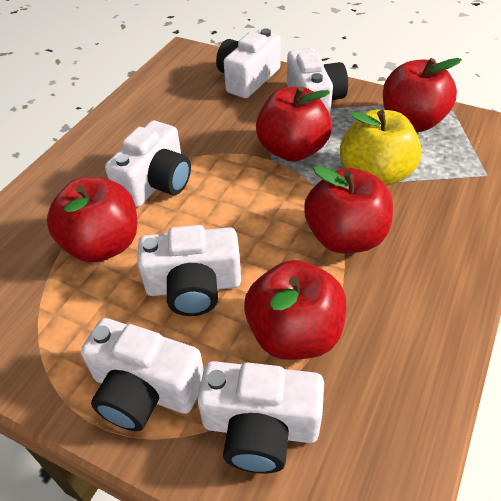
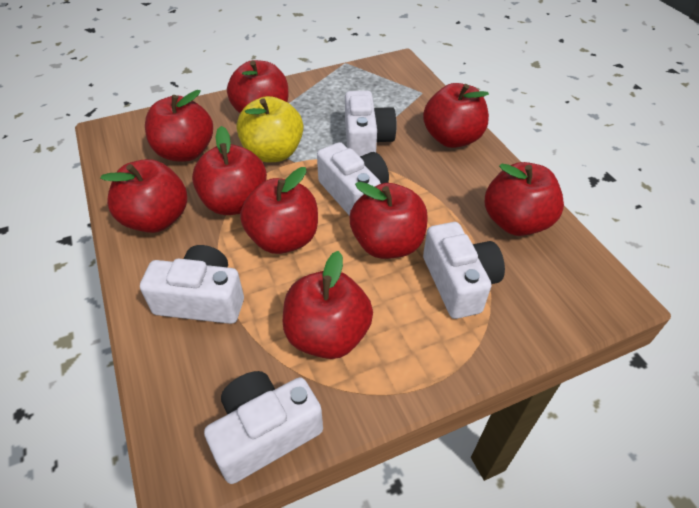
red apple: [47,177,137,263] [244,260,346,360] [256,86,332,162] [304,166,393,253] [383,58,462,132] = 5 -> [100,159,187,233] [145,90,213,161] [192,126,267,215] [227,60,288,113] [240,167,318,254] [283,251,373,359] [350,182,428,259] [423,83,489,148] [485,162,564,236] = 9
white camera: [81,318,204,431] [105,120,191,207] [137,225,241,316] [198,361,324,473] [216,28,281,98] [287,48,348,115] = 6 -> [140,245,244,324] [204,371,323,484] [317,142,389,216] [345,91,397,157] [423,222,505,319] = 5

